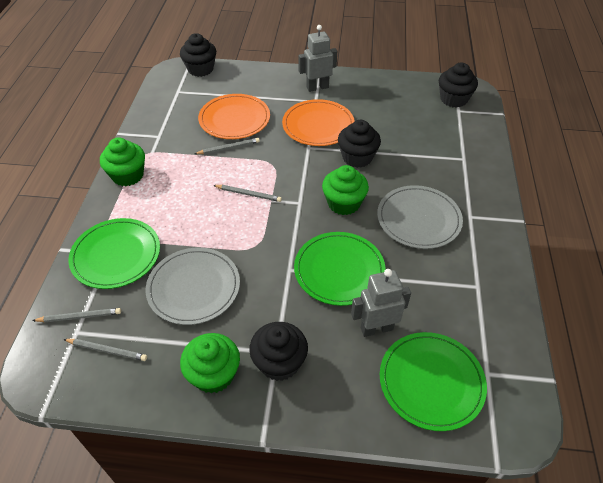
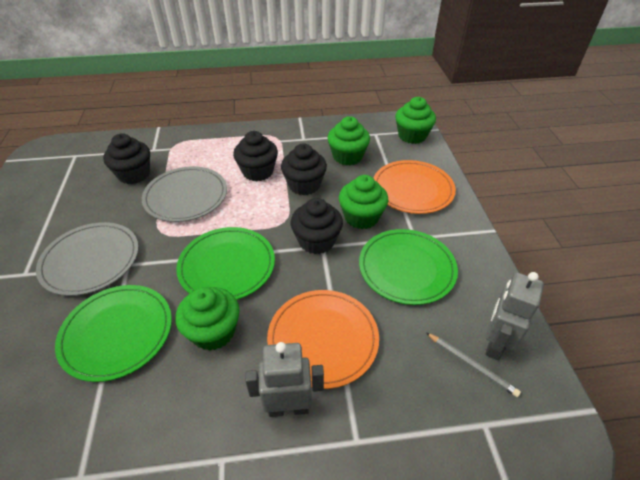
green cupcake: [100,137,145,186] [180,333,240,394] [322,165,369,215] = 3 -> [175,287,240,351] [327,116,370,166] [339,175,388,229] [395,97,436,144] = 4
grey pencil: [32,308,121,322] [63,339,147,361] [195,138,260,154] [213,185,282,202] = 4 -> [426,333,521,397] = 1

